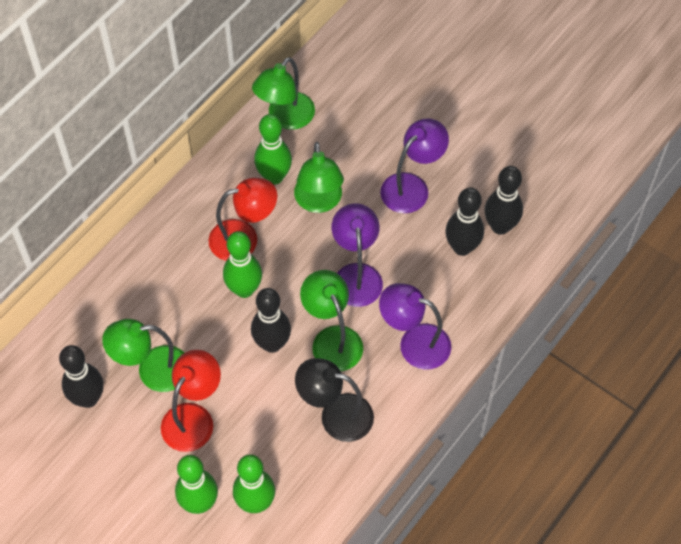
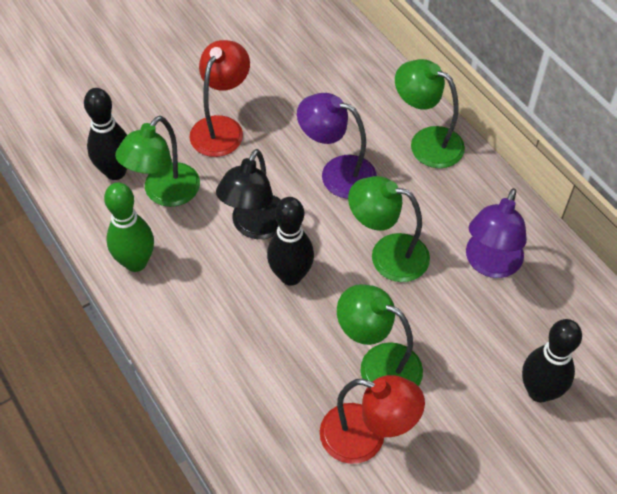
black bowling pin: [59,345,104,408] [251,288,291,353] [445,188,484,256] [484,166,523,235] = 4 -> [84,88,127,180] [267,197,314,286] [522,319,582,402] = 3
green bowling pin: [175,455,218,514] [223,231,262,298] [233,454,275,513] [254,114,292,184] = 4 -> [104,182,154,272] = 1
purple lamp: [332,203,383,307] [379,283,451,370] [380,118,449,213] = 3 -> [297,93,377,199] [466,188,527,278] = 2

